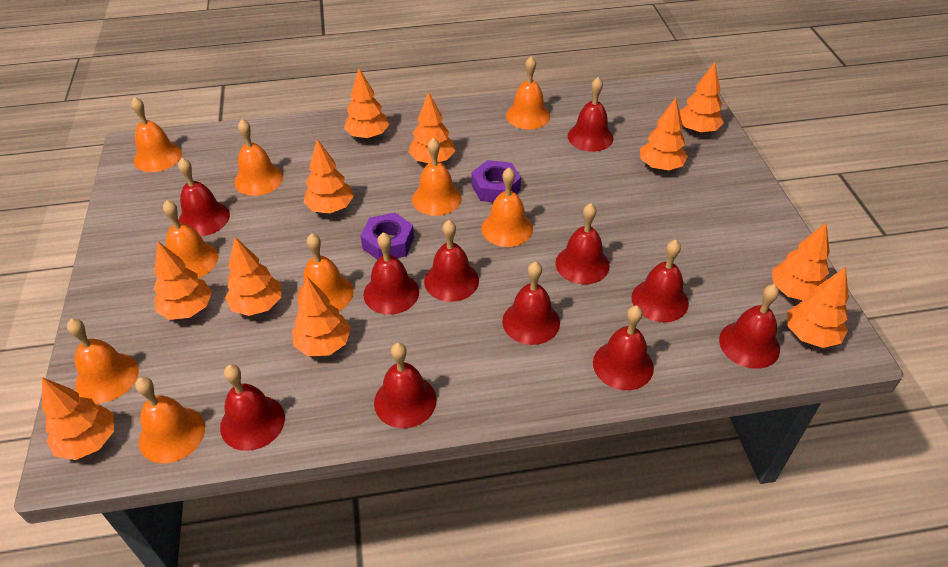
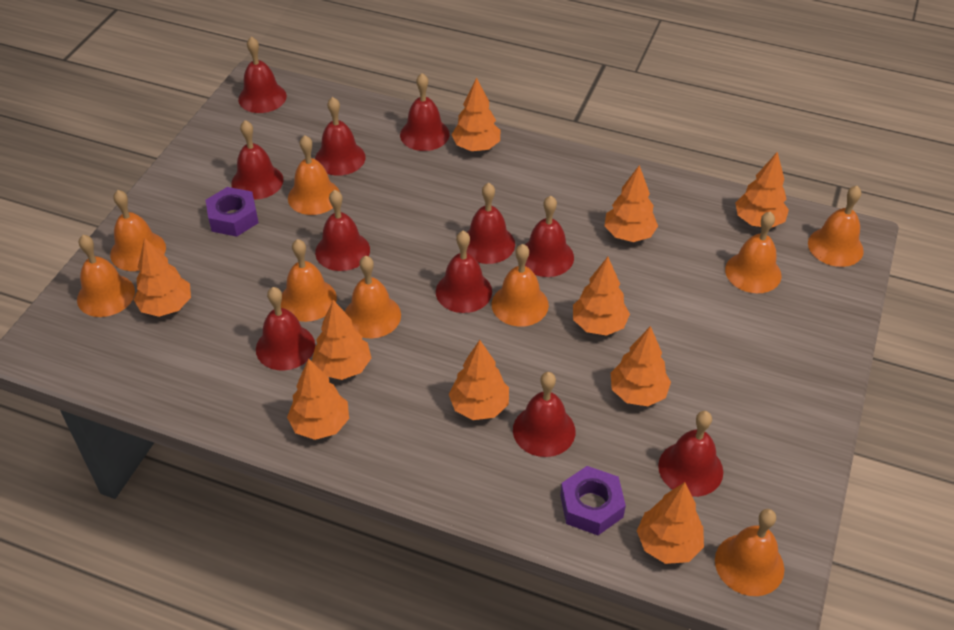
orange tree: [42,377,114,460] [154,242,212,320] [225,237,281,316] [292,277,351,356] [303,139,354,213] [344,68,389,139] [408,91,455,163] [640,98,688,170] [680,62,724,134] [772,223,830,300] [788,267,849,348] = 11 -> [134,238,191,317] [287,358,349,440] [312,300,371,380] [449,340,509,420] [451,77,500,151] [573,257,630,336] [604,165,658,242] [611,326,671,406] [637,482,704,564] [735,152,789,228] = 10

